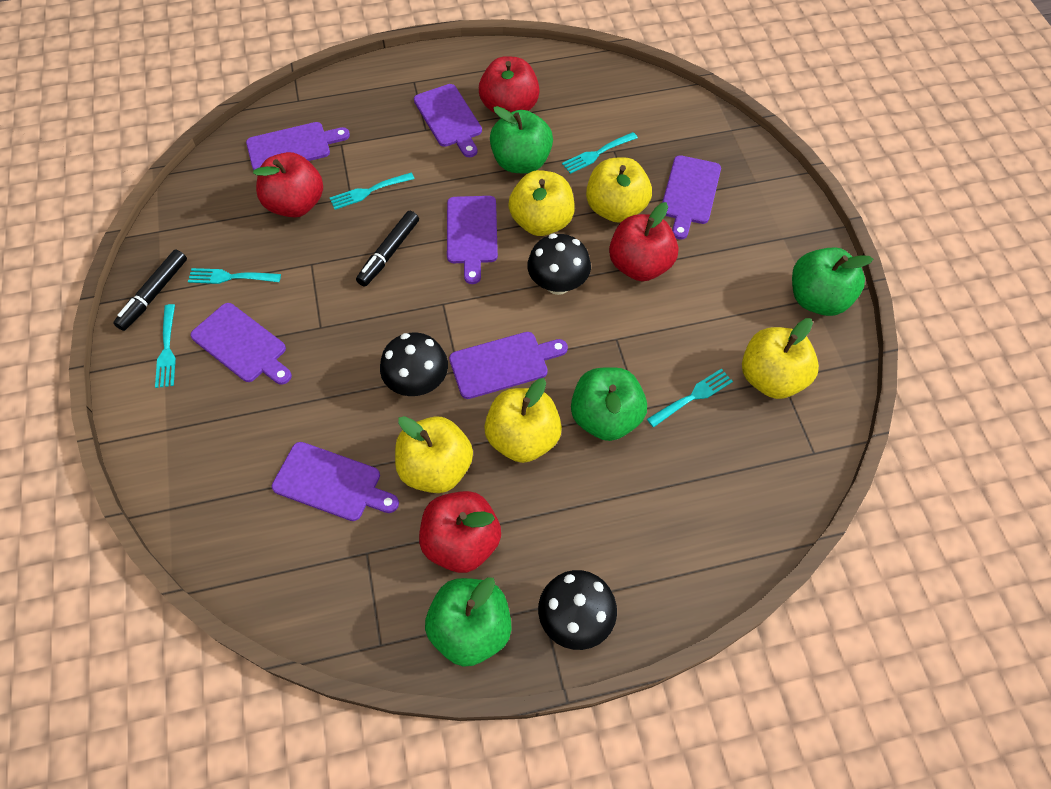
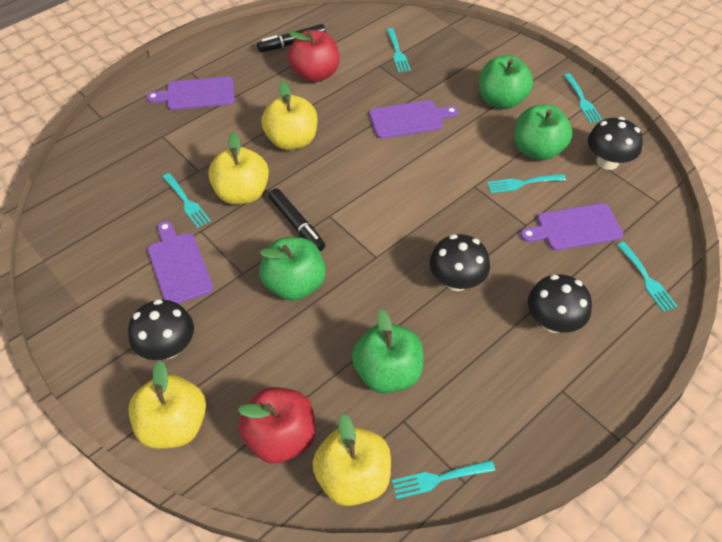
black mushroom: [380,332,448,396] [527,234,591,295] [538,570,617,650] = 3 -> [128,299,194,360] [429,234,490,291] [528,275,592,333] [588,117,643,170] = 4
purple cutting board: [190,303,292,385] [246,122,350,170] [272,442,399,521] [414,84,482,157] [447,196,498,284] [449,332,568,399] [662,155,721,240] = 7 -> [146,76,234,110] [148,221,213,304] [369,100,459,139] [520,203,623,250] = 4
red apple: [253,152,323,217] [419,491,501,573] [479,56,540,114] [609,202,678,281] = 4 -> [238,387,315,463] [288,30,339,82] = 2
turquoise fork: [155,304,176,388] [188,268,281,284] [330,172,414,210] [562,132,638,174] [647,369,733,427] = 5 -> [163,173,211,228] [386,28,411,72] [392,460,495,499] [487,174,566,193] [564,73,602,123] [617,242,678,312] = 6
yellow apple: [395,416,473,493] [484,378,562,463] [508,170,575,236] [586,157,652,223] [742,318,819,399] = 5 -> [128,361,206,449] [208,132,269,205] [261,81,317,150] [312,414,391,506] = 4

